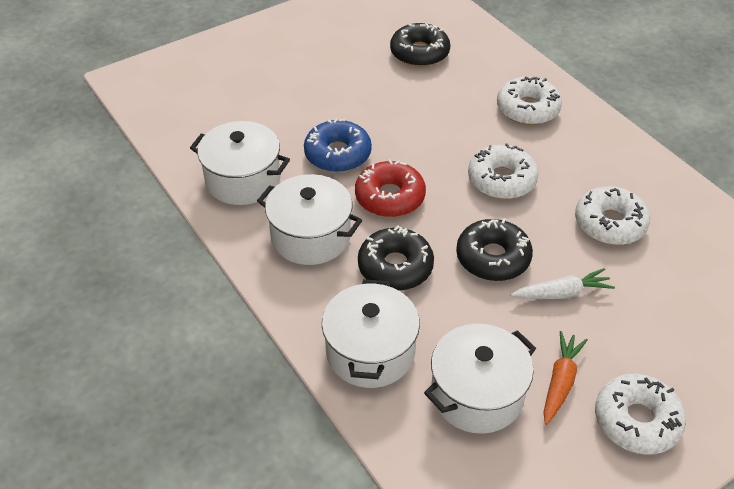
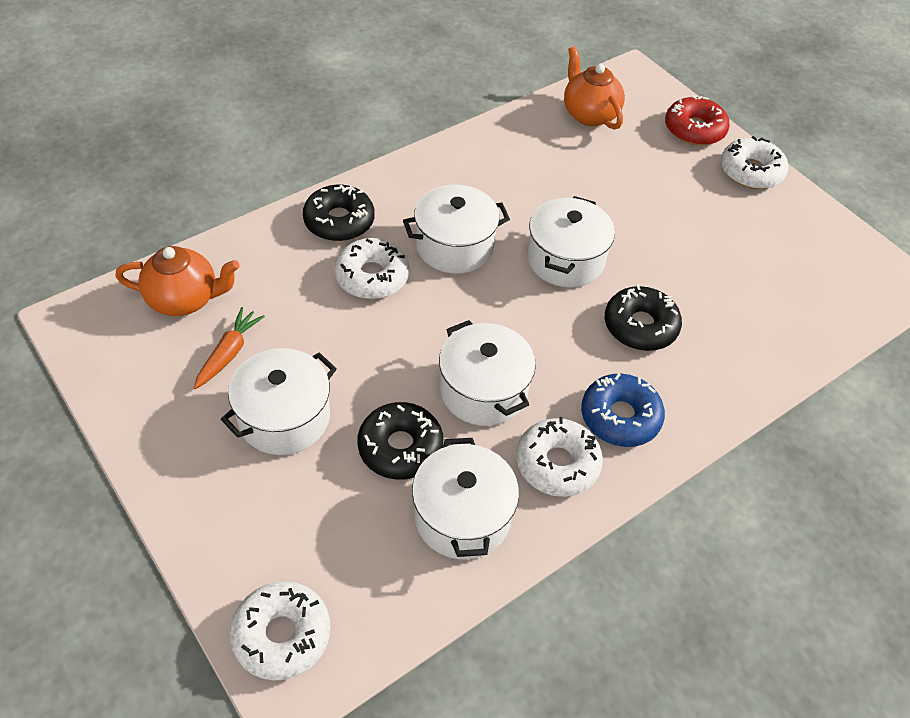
orange teapot: none = 0 -> [115,246,240,316] [564,46,625,130] = 2
white carrot: [511,268,615,299] = 1 -> none = 0
white pot: [190,121,290,205] [257,174,362,265] [322,279,420,388] [424,324,536,434] = 4 -> [221,348,337,455] [403,184,510,274] [412,438,519,559] [439,320,536,426] [527,196,615,287] = 5

